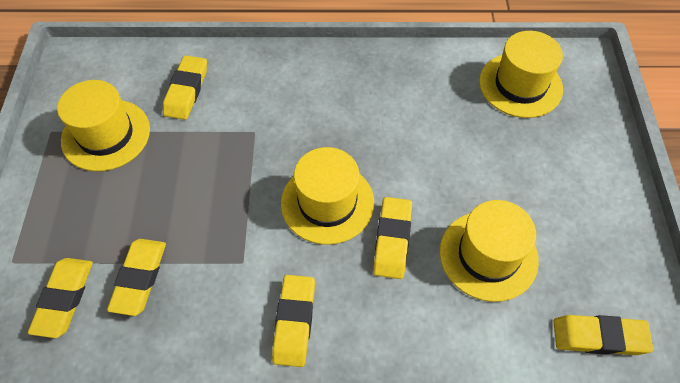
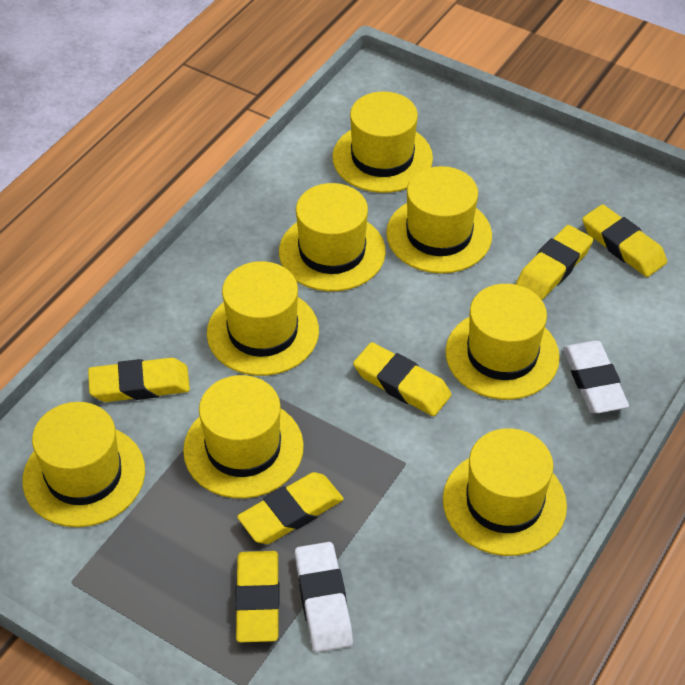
white eraser: none = 0 -> [295,542,353,652] [563,341,629,413] = 2
yellow hat: [57,80,150,171] [281,147,374,245] [440,200,539,302] [479,31,563,118] = 4 -> [22,402,145,527] [183,375,304,499] [207,261,319,376] [279,183,386,291] [332,92,433,193] [386,166,492,273] [443,428,567,556] [446,284,560,400] = 8

